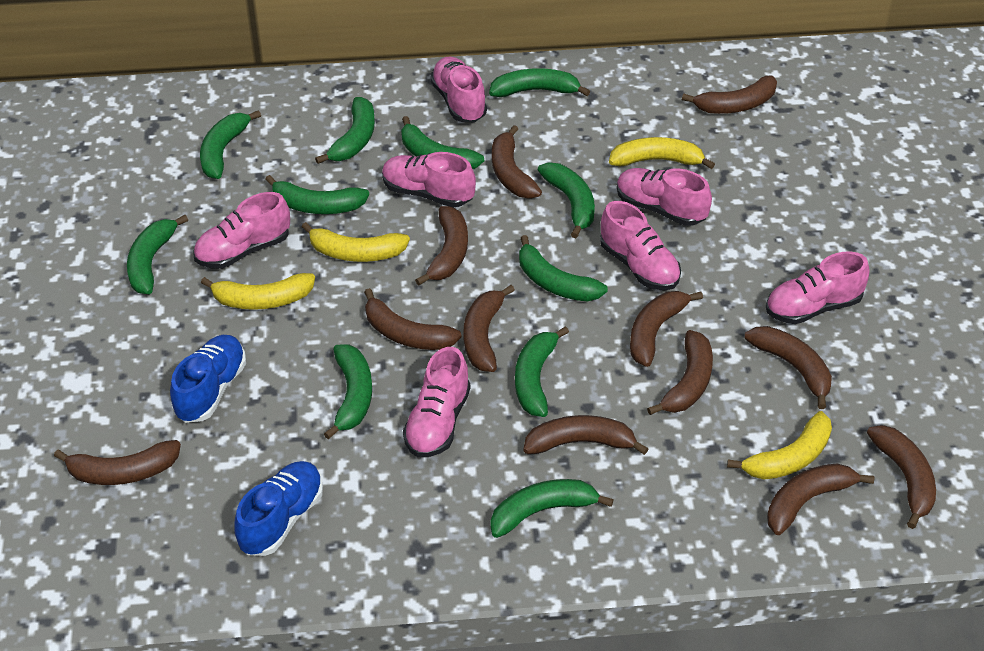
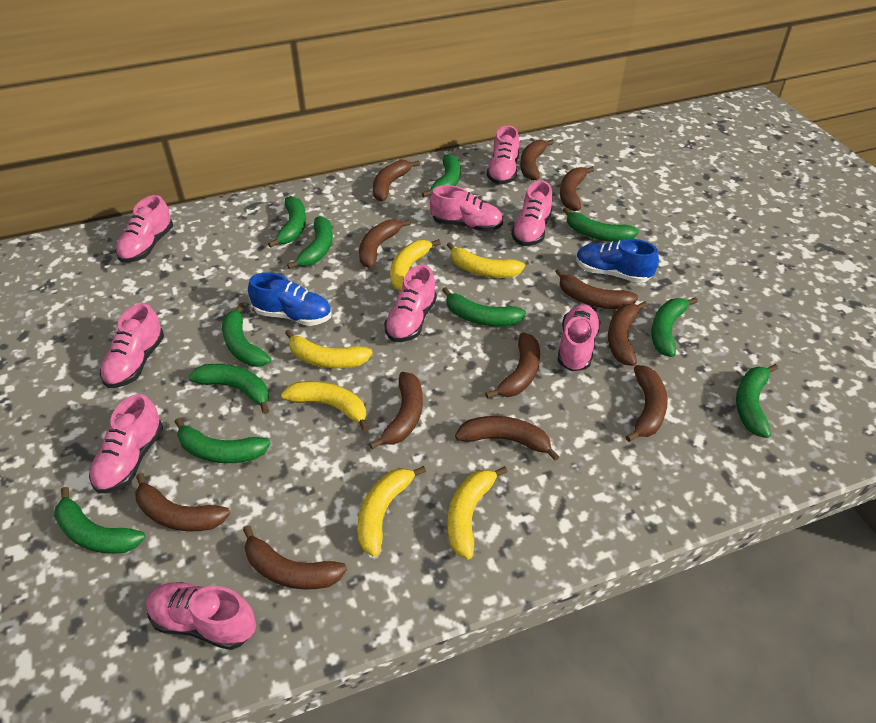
pink shoe: [193,192,290,269] [382,152,476,207] [403,347,470,457] [430,57,487,122] [600,201,681,290] [617,168,712,226] [766,251,870,324] = 7 -> [89,394,163,493] [100,303,164,388] [116,195,173,263] [146,582,256,650] [384,265,437,342] [430,185,503,232] [487,125,519,185] [511,180,553,246] [557,304,601,371] = 9
yellow banana: [201,273,315,310] [302,222,410,262] [609,137,715,169] [727,411,832,480] = 4 -> [281,381,369,432] [285,330,372,369] [357,466,426,557] [390,239,441,291] [447,242,525,278] [447,466,507,559] = 6

